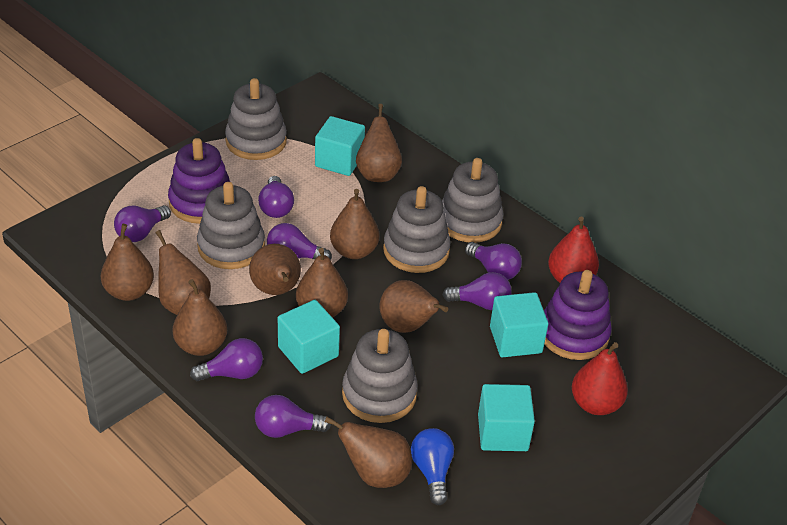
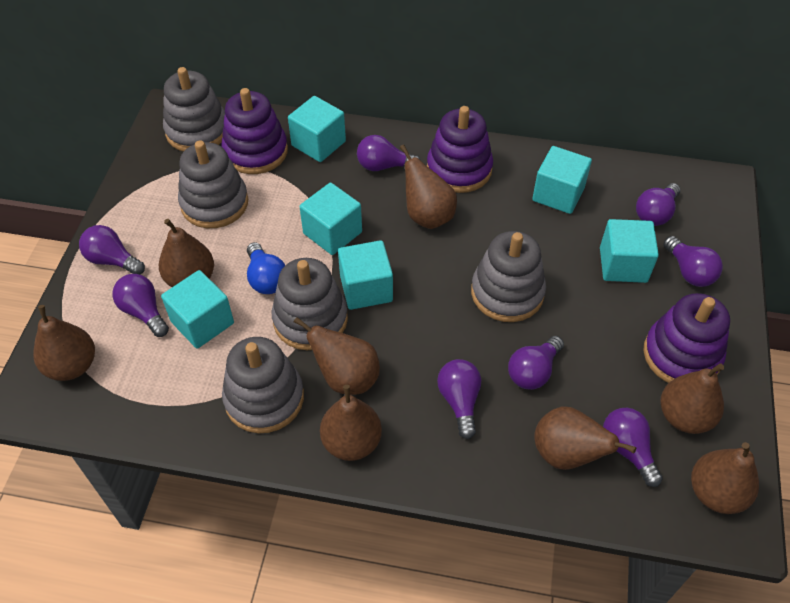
brown pear: [101,224,154,301] [156,230,211,315] [172,279,227,356] [249,244,301,295] [296,248,348,317] [324,417,412,488] [330,189,379,259] [356,104,402,182] [380,280,448,333] = 9 -> [33,305,95,381] [159,219,214,287] [294,317,380,395] [320,385,382,461] [400,144,457,229] [534,406,636,470] [660,363,724,434] [691,442,759,514] = 8
purple light bulb: [114,205,171,242] [190,338,263,381] [255,395,331,438] [258,176,294,218] [267,223,332,260] [442,272,512,310] [465,242,522,280] = 7 -> [79,225,145,274] [112,274,169,337] [357,135,421,171] [437,359,481,439] [508,336,564,390] [603,408,663,487] [636,183,680,226] [663,236,723,287] = 8
purple stacking toy: [168,138,230,224] [544,270,612,360] = 2 -> [221,88,288,174] [427,106,493,193] [644,293,730,383] = 3
red pear: [548,217,599,283] [572,342,628,415] = 2 -> none = 0
turquoise cube: [278,300,340,374] [315,116,365,176] [478,384,535,451] [490,292,548,357] = 4 -> [161,270,234,349] [288,96,346,162] [300,183,362,255] [338,240,393,310] [532,146,592,214] [600,219,659,283] = 6

